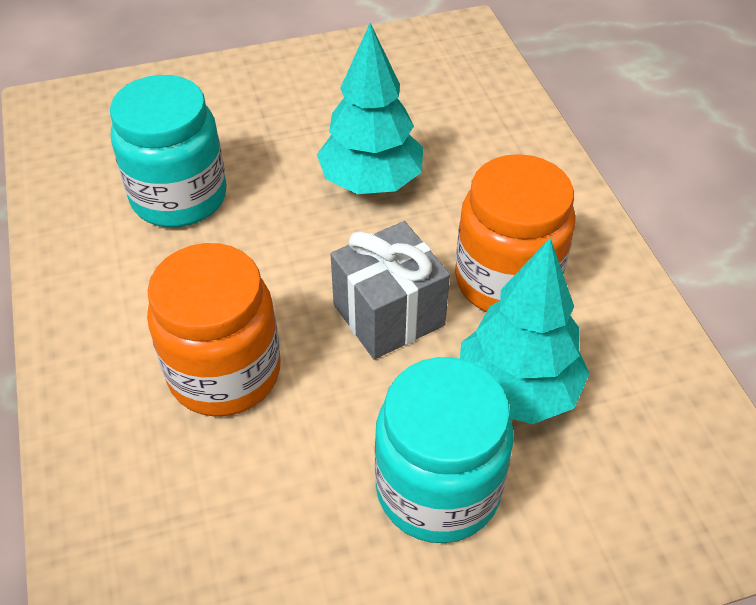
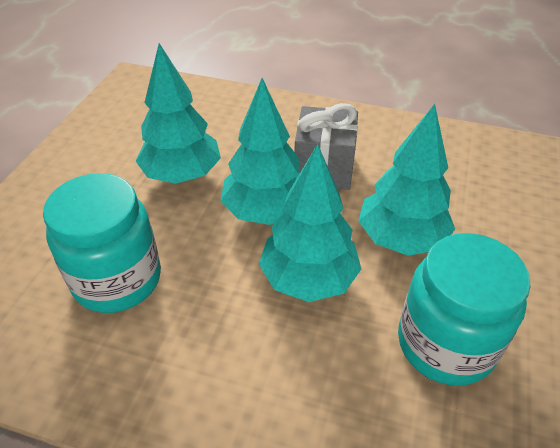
orange jar: [147,243,281,416] [455,154,575,312] = 2 -> none = 0
turquoise tree: [317,23,423,194] [460,238,590,424] = 2 -> [136,43,221,184] [220,78,300,225] [259,144,361,302] [358,104,455,256] = 4

